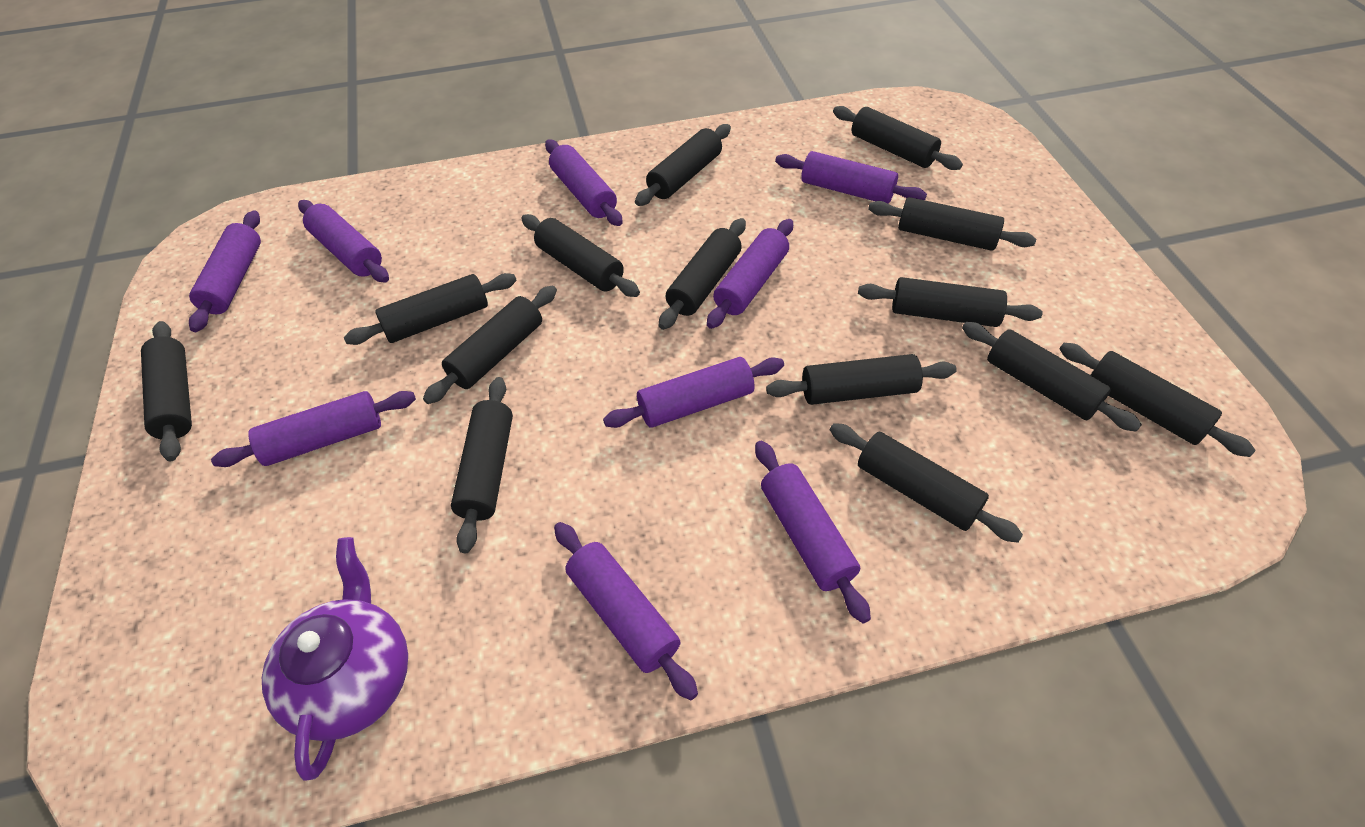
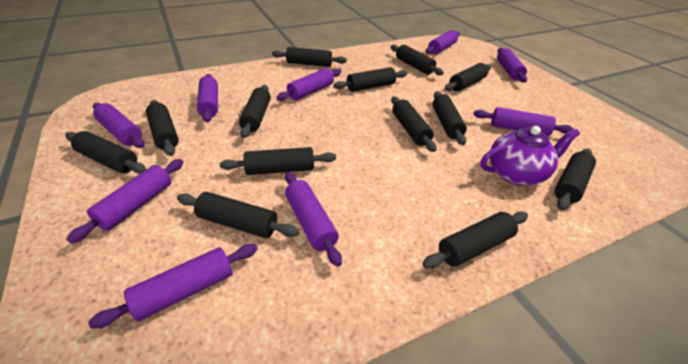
black rolling pin: [141,321,192,461] [344,273,517,345] [423,285,557,404] [451,377,513,553] [521,214,640,297] [635,124,731,206] [659,218,746,330] [766,354,957,405] [830,423,1023,543] [833,106,963,170] [858,277,1043,327] [868,197,1036,251] [962,322,1142,432] [1060,343,1256,457] = 14 -> [65,131,146,174] [146,100,179,156] [177,192,299,238] [220,147,336,175] [239,85,271,138] [272,47,347,67] [333,67,407,92] [391,45,444,75] [391,96,437,152] [422,211,528,269] [433,91,467,145] [445,63,491,91] [555,148,596,210] = 13

